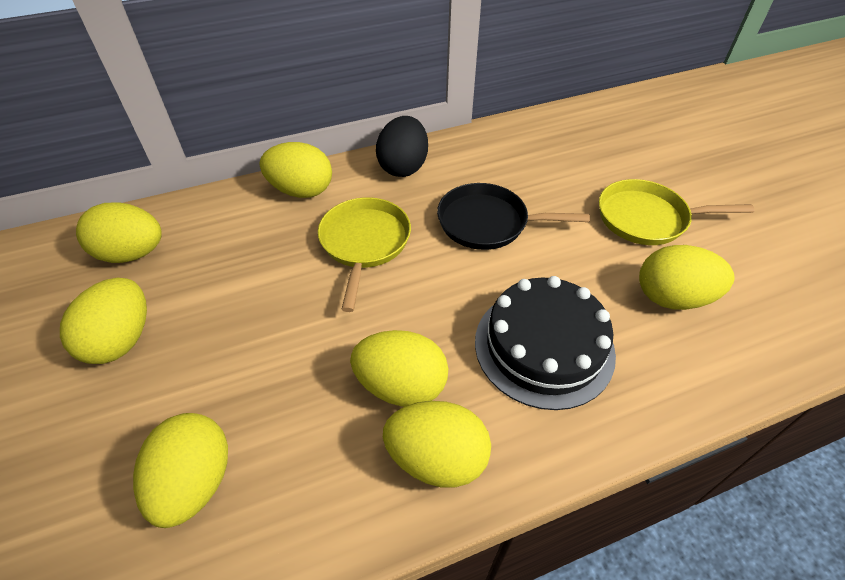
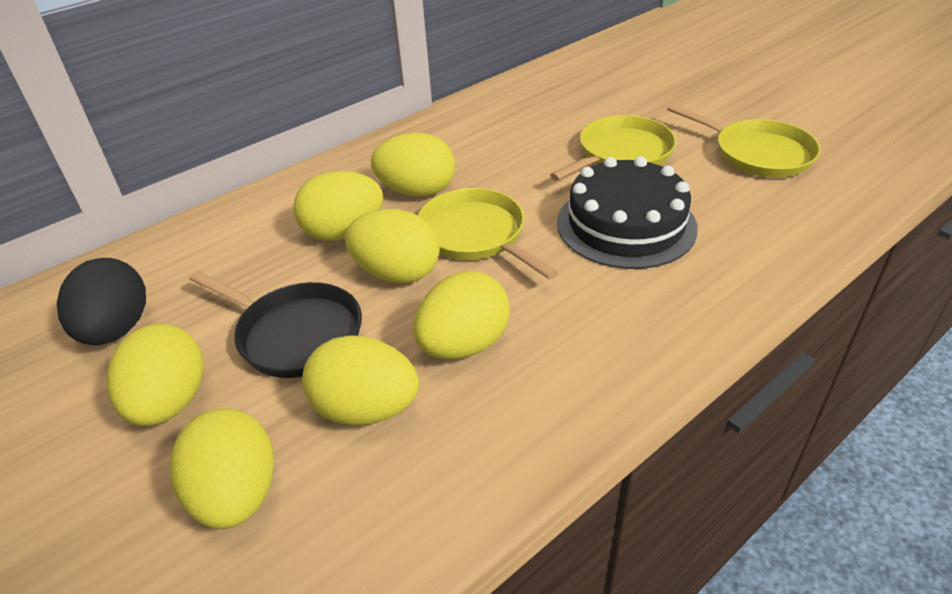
yellow pan: [318,197,411,312] [599,179,754,245] = 2 -> [418,188,559,280] [550,115,676,181] [667,104,821,178] = 3

